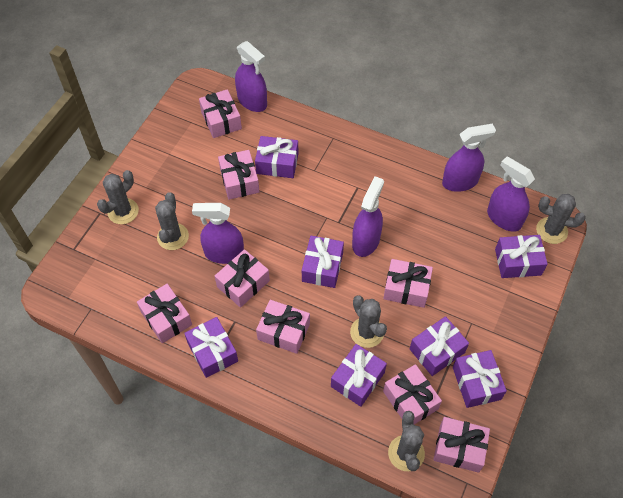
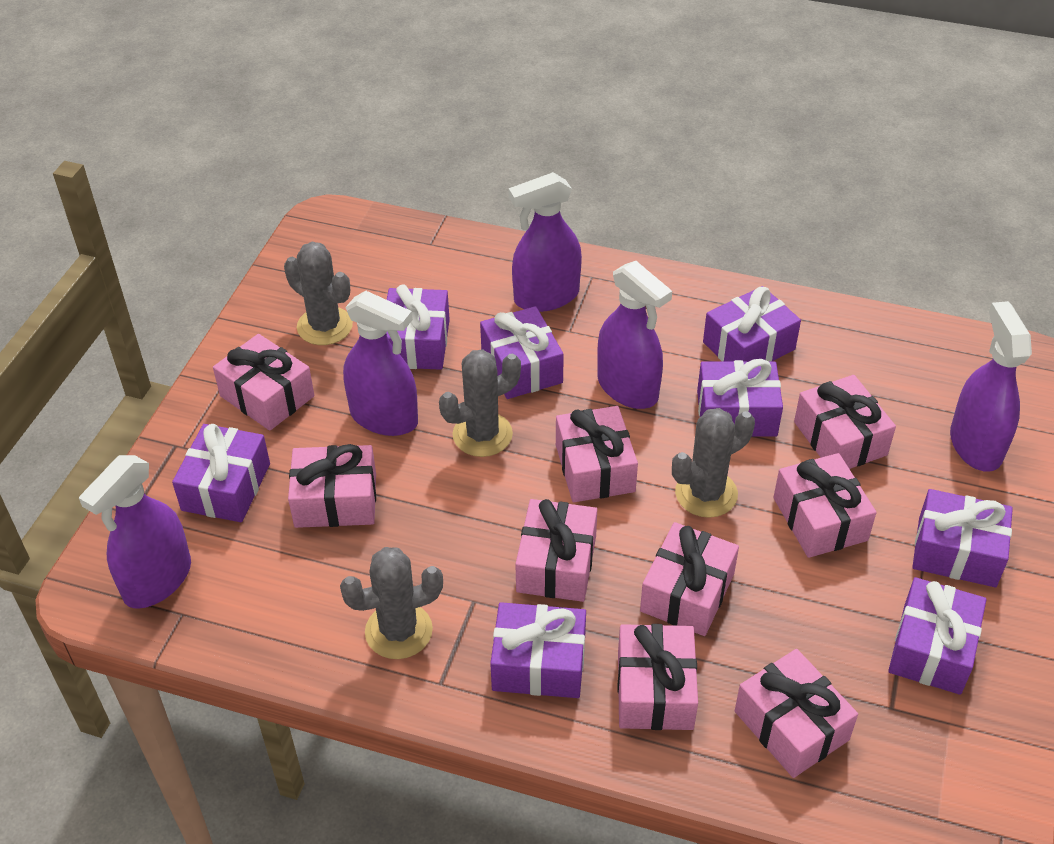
grey cactus: [97,170,139,224] [155,192,189,250] [350,295,387,348] [388,411,425,471] [536,194,586,244] = 5 -> [284,242,353,345] [340,547,443,659] [439,349,521,457] [672,408,755,518] = 4
pink gift: [137,284,192,343] [199,89,242,138] [215,249,270,308] [218,150,260,200] [256,300,310,354] [383,259,433,308] [383,364,442,424] [433,417,490,473] = 8 -> [213,334,314,431] [288,444,376,528] [515,499,597,602] [556,406,638,502] [617,624,698,730] [640,522,739,636] [735,649,858,778] [773,453,877,558] [794,375,896,469] = 9
purple gift: [184,317,238,378] [255,136,299,178] [302,236,344,288] [331,344,387,407] [410,316,469,376] [453,350,507,408] [495,235,548,278] = 7 -> [172,424,270,522] [386,284,450,370] [480,306,564,399] [490,602,586,698] [697,359,783,437] [703,286,801,362] [888,577,986,695] [912,489,1013,587] = 8

